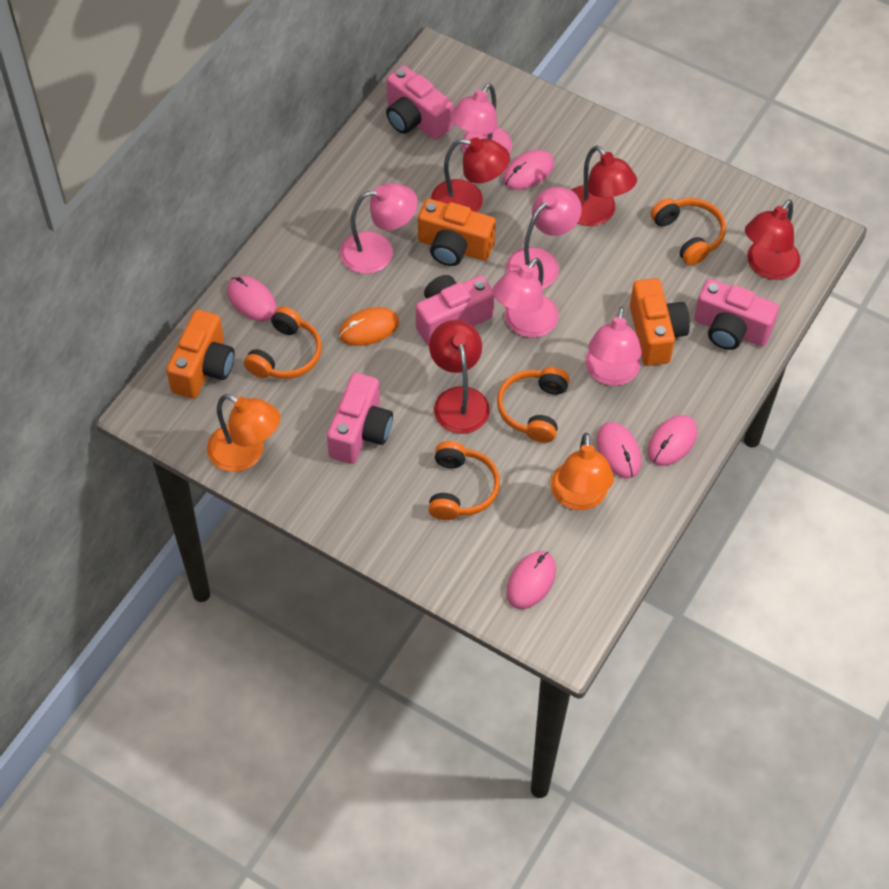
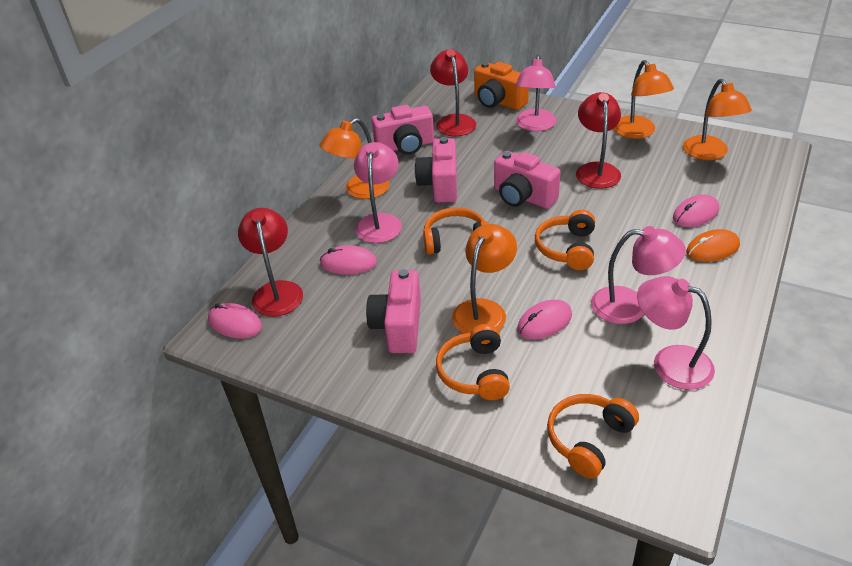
orange camera: [166,310,235,399] [418,199,496,266] [630,278,690,366] = 3 -> [474,62,529,110] = 1
orange lamp: [207,394,280,472] [551,433,614,510] = 2 -> [320,118,389,199] [452,224,517,334] [613,60,674,139] [683,79,752,160] = 4
pink lamp: [340,183,418,274] [450,83,512,154] [493,258,559,338] [506,187,582,289] [585,307,642,386] = 5 -> [354,142,402,243] [515,54,556,131] [591,226,686,324] [637,276,715,390] = 4
pink mouse: [227,276,277,321] [503,150,554,190] [506,551,556,609] [596,422,641,478] [648,415,697,466] = 5 -> [208,303,262,338] [320,245,377,275] [517,300,572,340] [673,194,719,227] = 4
red lamp: [429,320,490,434] [431,137,510,212] [572,145,637,226] [745,199,801,280] = 4 -> [238,208,303,317] [430,49,476,136] [576,92,621,189] = 3

